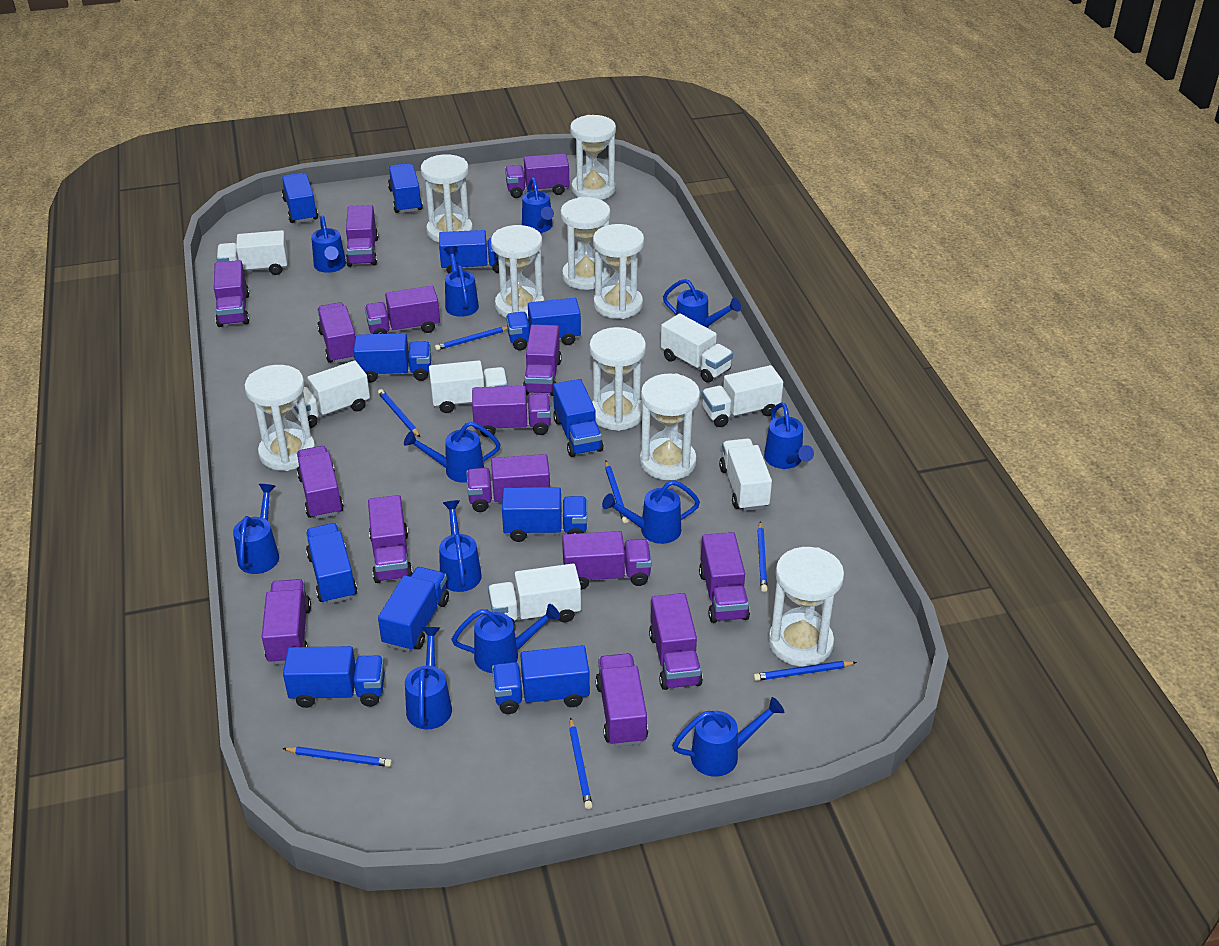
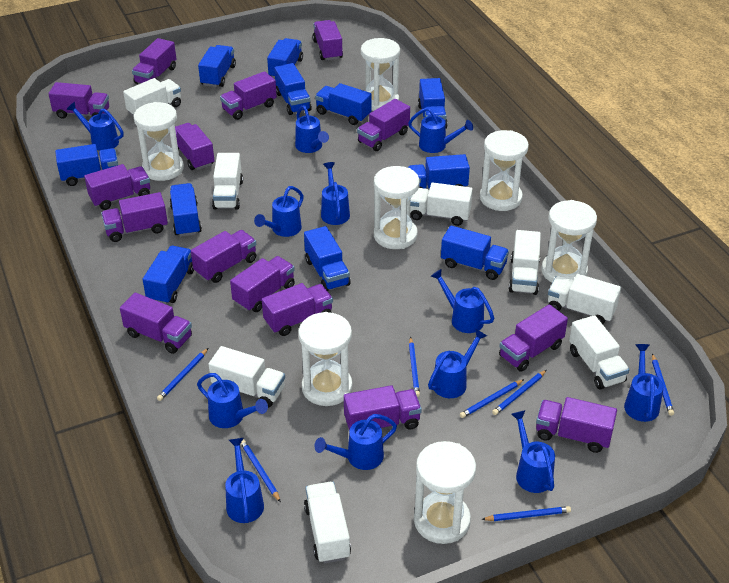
white hourglass: [244,365,315,471] [421,154,473,242] [491,225,544,318] [560,197,610,290] [570,115,616,200] [589,327,646,431] [593,224,644,319] [640,373,700,480] [769,547,844,667] = 9 -> [133,102,184,181] [298,312,353,406] [361,38,400,111] [374,166,420,249] [414,441,476,544] [480,130,529,211] [541,200,597,282] = 7
white truck: [217,230,288,275] [291,361,370,428] [429,360,508,413] [488,563,581,624] [661,313,733,383] [701,365,783,427] [719,438,772,511] = 7 -> [123,78,181,116] [208,346,285,408] [212,153,243,210] [304,482,351,564] [410,182,473,226] [508,230,541,295] [548,274,621,324] [569,315,630,390] = 8

